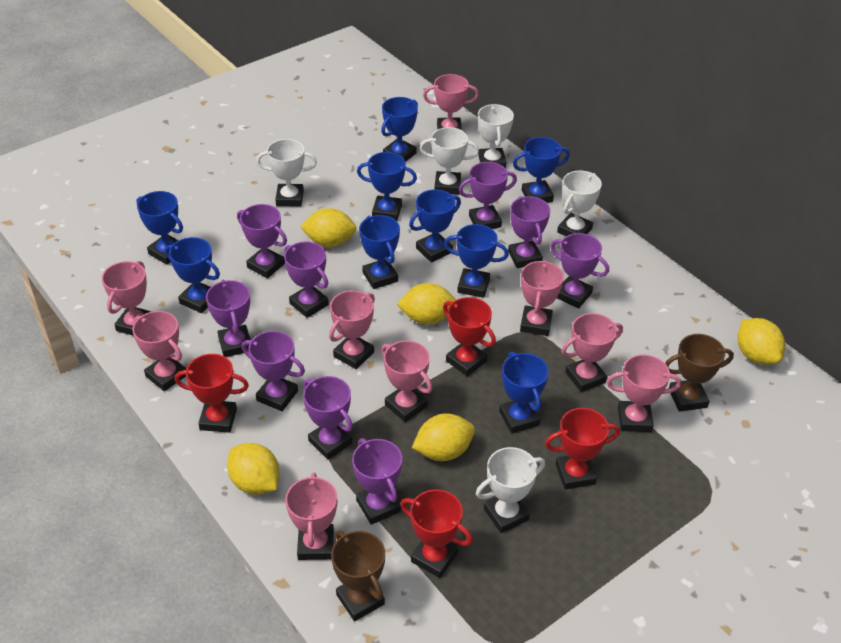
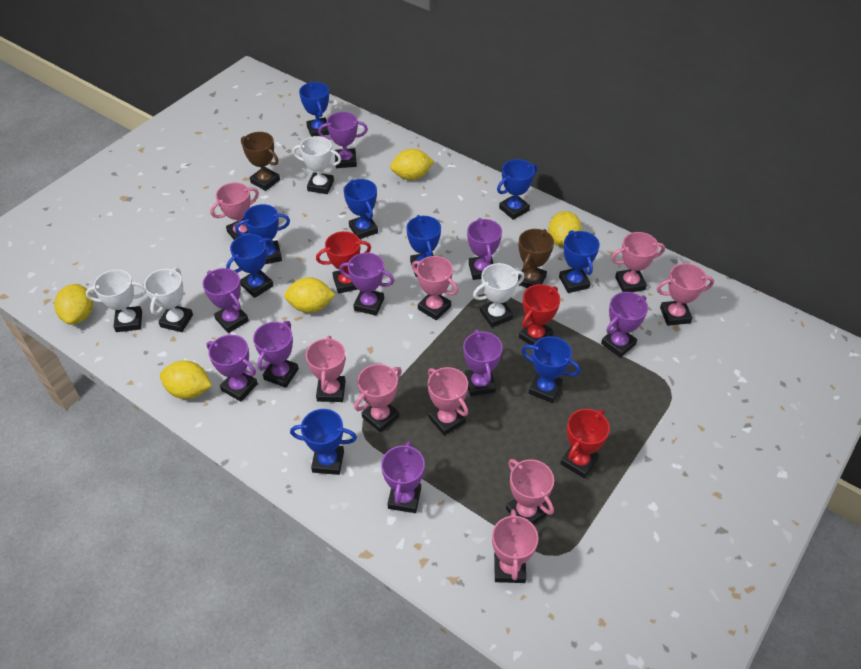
red trophy: [175,354,249,433] [401,489,473,578] [443,297,496,376] [545,408,620,490] = 4 -> [316,231,371,294] [519,284,560,345] [560,409,610,478] = 3
white trophy: [256,139,317,207] [420,127,479,195] [476,447,545,533] [478,104,514,168] [557,170,602,236] = 5 -> [86,270,146,332] [144,268,193,332] [293,136,341,194] [473,263,524,327] = 4

